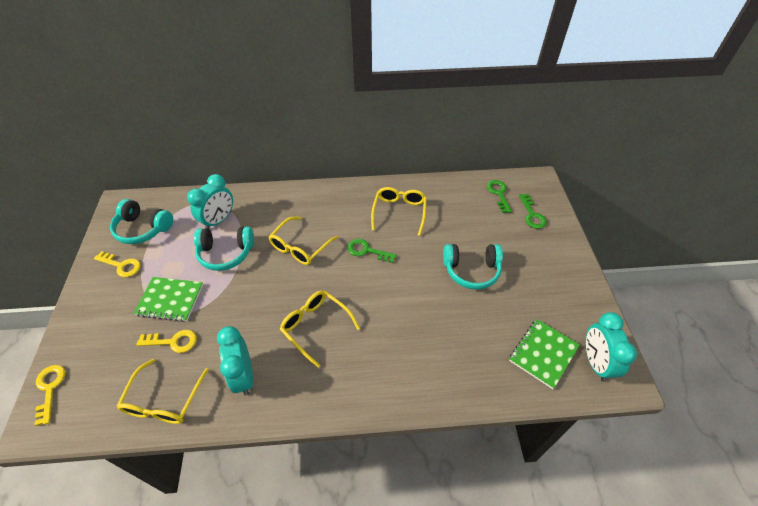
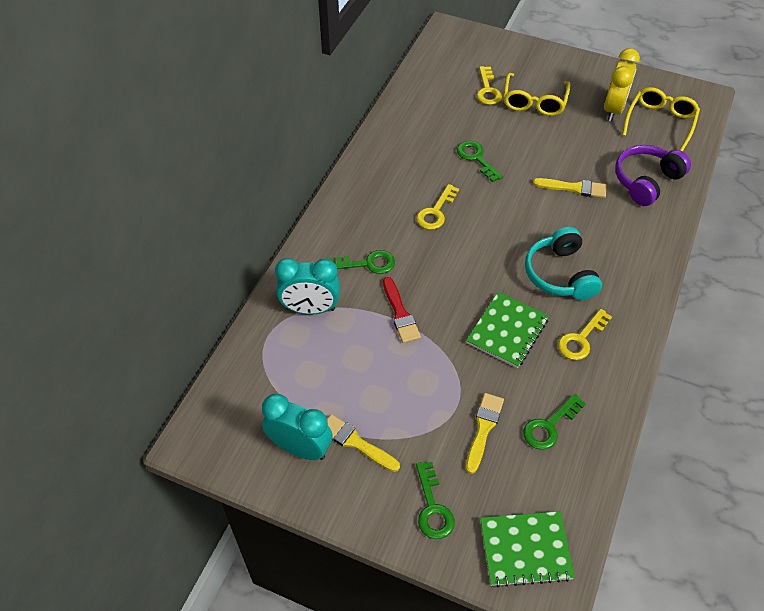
green key: [347,239,397,263] [487,180,512,213] [519,194,547,229] = 3 -> [329,250,395,274] [416,462,455,539] [457,141,503,182] [523,394,586,450] = 4
purple headphones: none = 0 -> [615,145,691,206] = 1
red brush: none = 0 -> [383,277,421,343] = 1
turquoise clock: [187,174,233,229] [217,326,253,396] [586,312,637,382] = 3 -> [262,394,333,460] [275,258,340,314] = 2
turquoise headphones: [110,199,173,244] [194,226,254,271] [443,244,503,290] = 3 -> [525,227,602,300] = 1
yellow brush: none = 0 -> [327,414,400,472] [466,393,504,474] [533,178,606,198] = 3
yellow clock: none = 0 -> [604,48,640,121] = 1
yellow glasses: [116,359,209,424] [268,217,338,265] [280,290,360,368] [371,187,427,236] = 4 -> [504,73,571,116] [622,87,700,152] = 2

